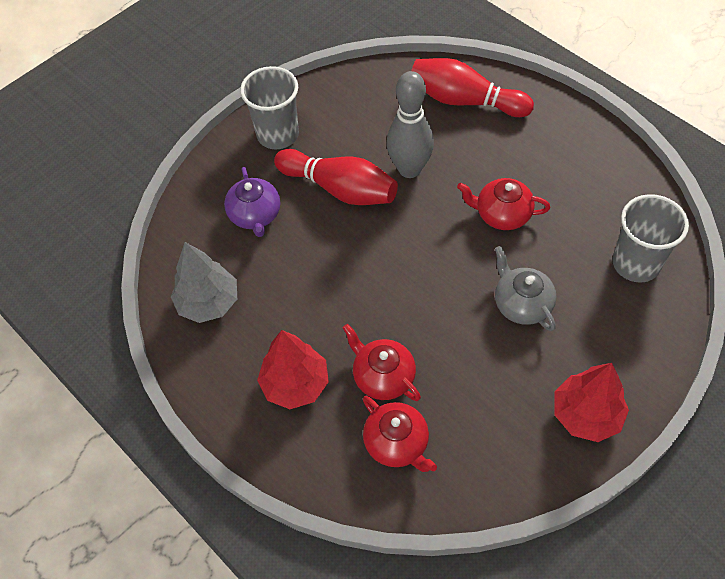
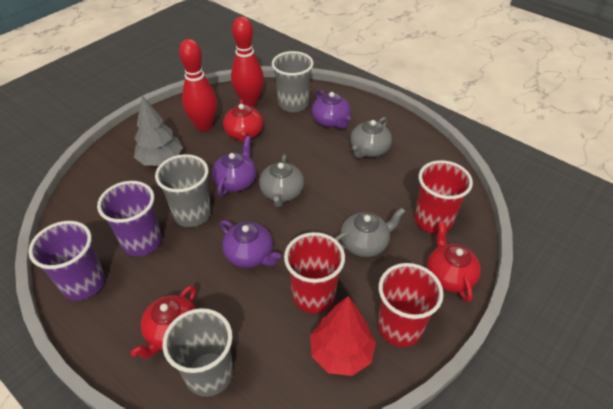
grey bowling pin: [386,71,434,178] = 1 -> none = 0
grey cup: [240,66,299,149] [612,194,689,283] = 2 -> [155,154,211,227] [162,308,233,397] [272,51,314,112] = 3
grey teapot: [495,246,556,331] = 1 -> [259,154,304,208] [334,208,405,257] [350,117,392,158] = 3
purple cup: none = 0 -> [28,221,105,300] [97,181,162,256] = 2
purple teapot: [224,167,280,237] = 1 -> [212,136,257,197] [220,220,281,268] [312,89,351,129] = 3
red cup: none = 0 -> [284,232,345,313] [378,263,444,347] [415,160,473,234] = 3
red tree: [257,330,329,409] [555,363,629,442] = 2 -> [310,296,376,376] = 1

